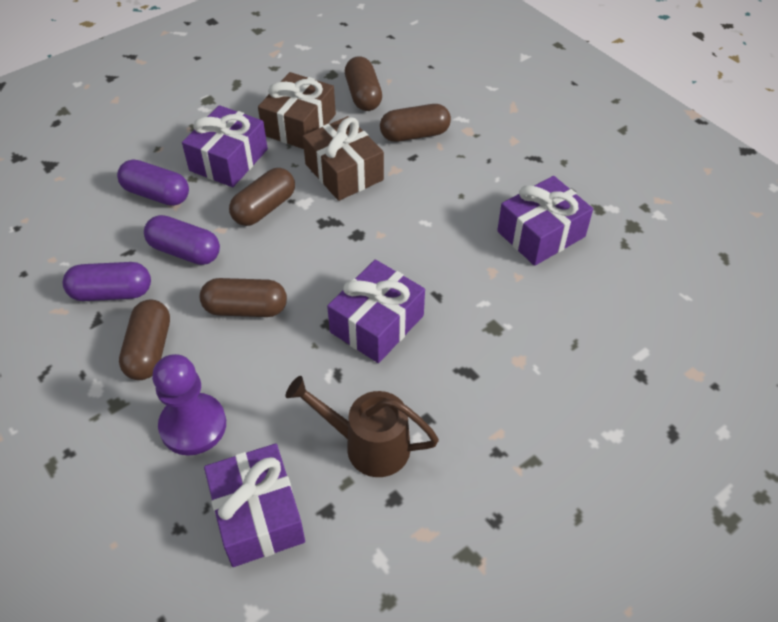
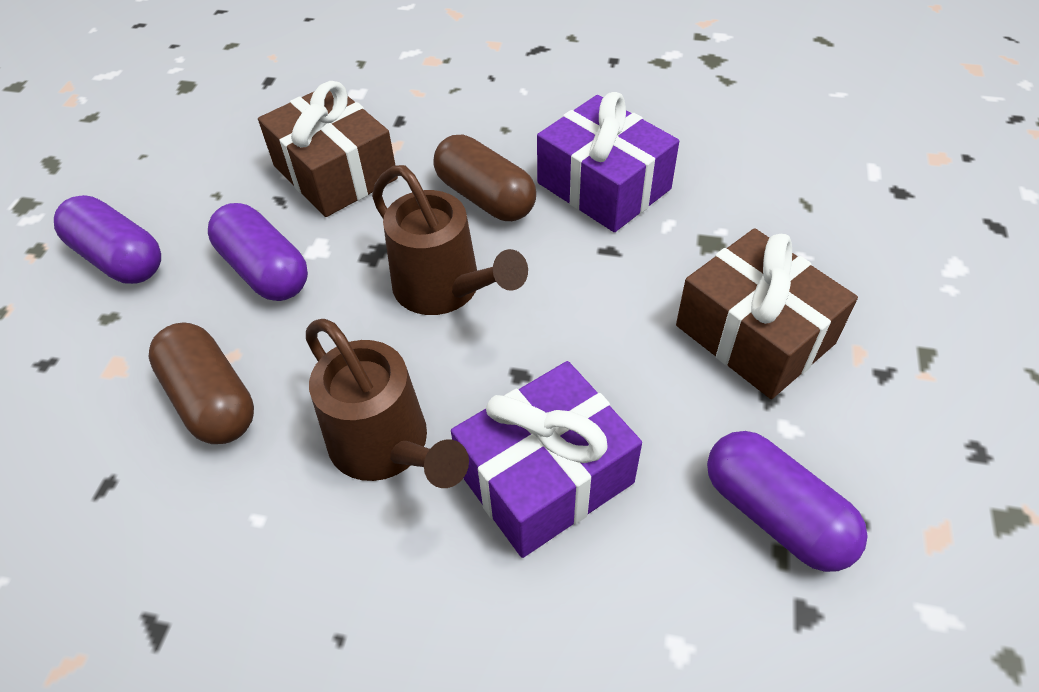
brown capsule: [119,300,170,380] [200,278,287,317] [229,168,295,226] [345,56,382,111] [380,104,451,142] = 5 -> [148,322,254,444] [434,134,536,221] = 2
brown watering can: [286,376,439,477] = 1 -> [306,319,469,488] [372,165,528,315] = 2
purple gift: [182,105,268,187] [204,444,305,567] [327,260,425,363] [497,176,593,266] = 4 -> [451,361,642,558] [537,92,679,232] = 2
purple pawn: [152,354,226,455] = 1 -> none = 0

